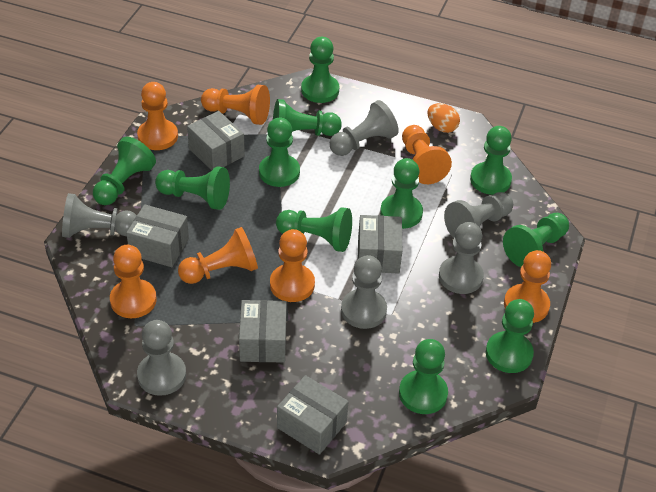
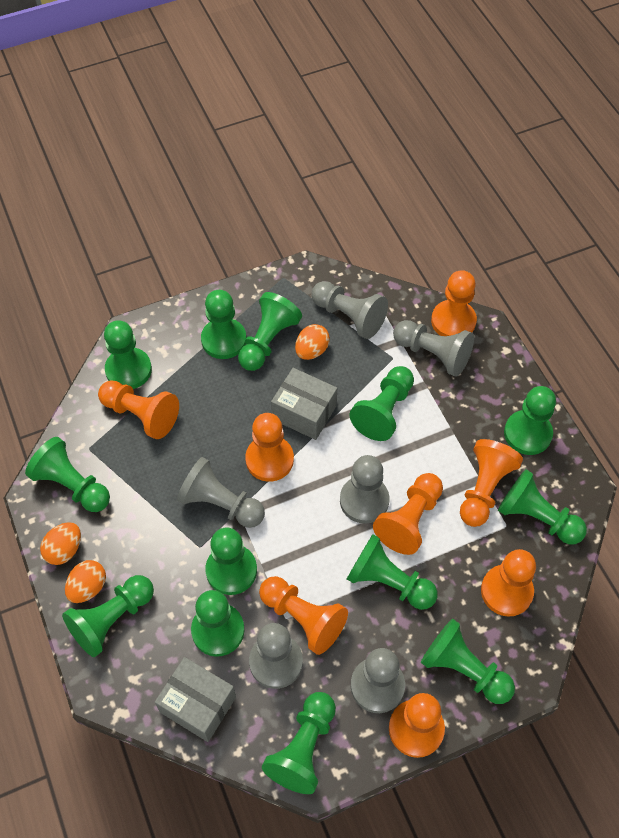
green pawn: [93,137,156,205] [155,167,230,210] [259,118,300,187] [273,99,342,136] [276,207,352,252] [301,37,339,103] [380,158,423,229] [399,339,448,414] [470,126,512,195] [486,299,534,373] [503,213,569,267] = 11 -> [25,437,110,512] [62,575,154,657] [104,320,152,389] [191,590,244,657] [201,290,246,359] [205,528,257,595] [238,292,302,371] [262,692,336,794] [347,534,438,610] [350,366,414,441] [421,619,515,704] [498,469,587,545] [504,386,556,455] = 13
grey box: [126,204,189,267] [187,111,245,171] [239,300,287,363] [277,375,349,455] [358,215,402,274] = 5 -> [155,657,236,742] [271,368,337,440] = 2
orange egg: [427,103,460,133] = 1 -> [40,522,81,565] [65,560,106,603] [295,324,330,360] = 3
orange pawn: [110,245,157,318] [137,82,178,150] [178,227,258,284] [201,85,270,125] [270,229,315,302] [402,125,452,184] [504,250,551,323] = 7 -> [98,381,179,439] [245,413,294,482] [259,576,348,655] [373,473,443,555] [389,693,445,758] [431,270,477,336] [460,439,523,527] [481,549,536,617] = 8

